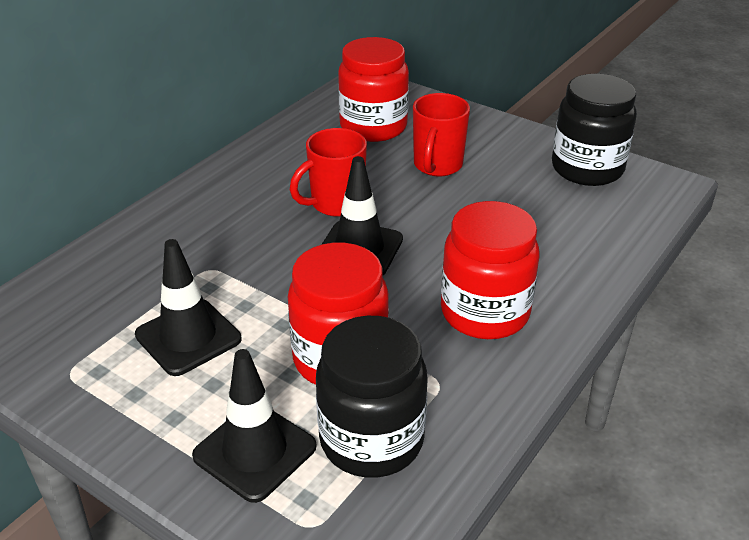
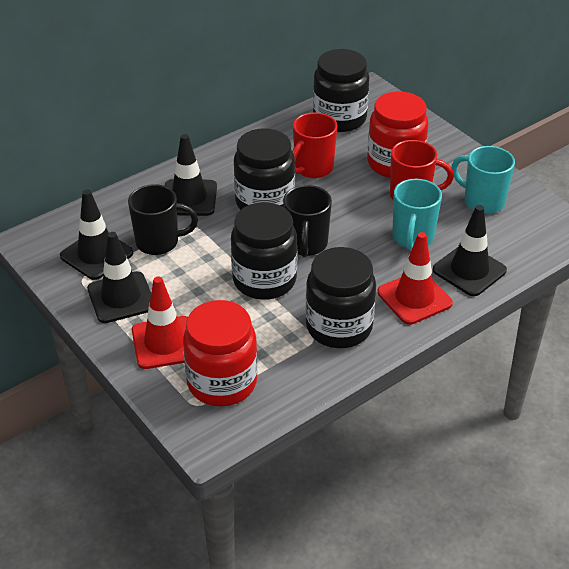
black jar: [316,316,428,478] [552,74,637,186] = 2 -> [231,202,297,300] [234,128,295,210] [306,247,376,348] [313,49,369,132] = 4
black mug: none = 0 -> [128,184,198,255] [283,185,332,257] = 2
black traffic cone: [135,239,241,376] [192,349,316,503] [321,156,403,276] = 3 -> [60,189,133,280] [87,232,151,323] [165,134,217,216] [433,205,507,296] = 4
red jar: [288,243,389,385] [338,37,409,142] [441,201,539,339] = 3 -> [183,300,258,406] [367,91,429,178] = 2
red traffic cone: none = 0 -> [132,276,188,369] [377,232,453,325] = 2
turquoise mug: none = 0 -> [392,179,442,250] [452,146,515,214] = 2

